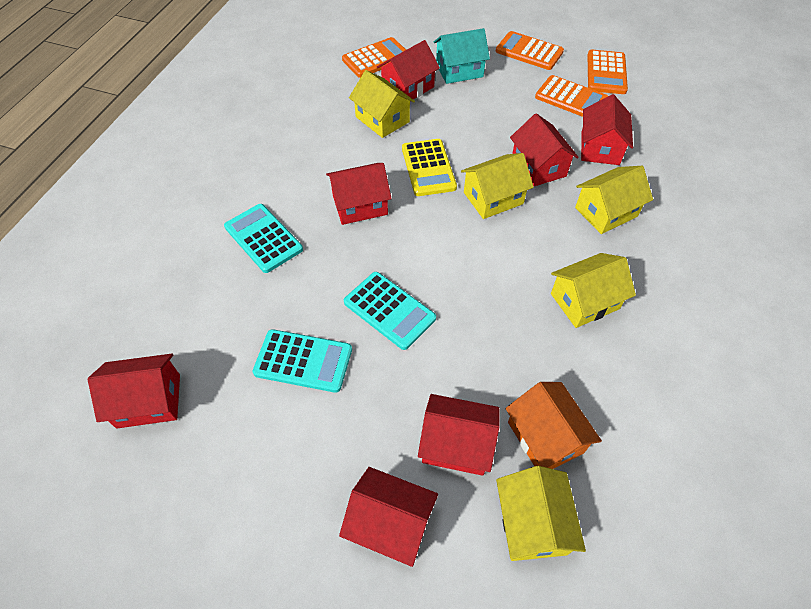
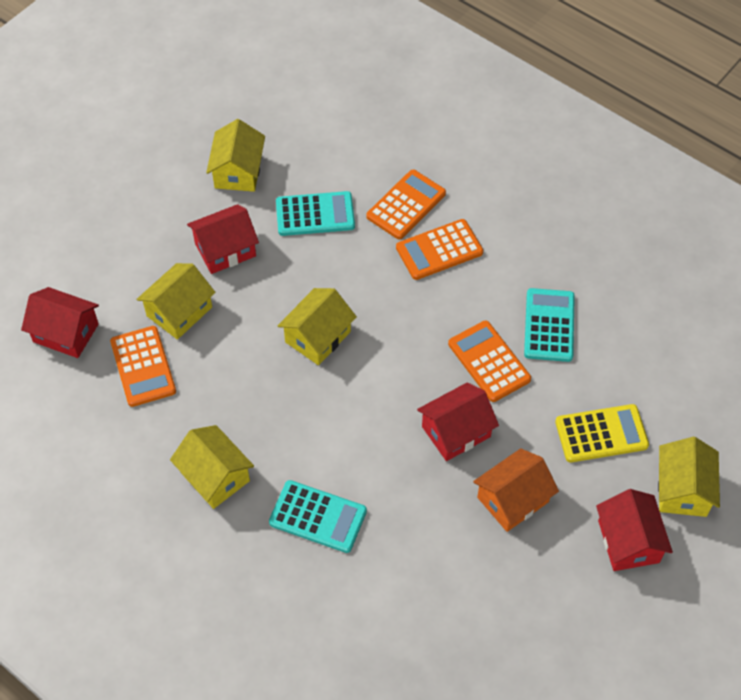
red house: [88,354,180,428] [326,163,392,225] [339,467,438,567] [377,40,440,99] [418,394,499,476] [510,113,579,187] [581,94,633,165] = 7 -> [21,287,99,358] [187,204,259,274] [417,382,499,461] [596,489,673,571] = 4
turquoise house: [434,28,490,84] = 1 -> none = 0

